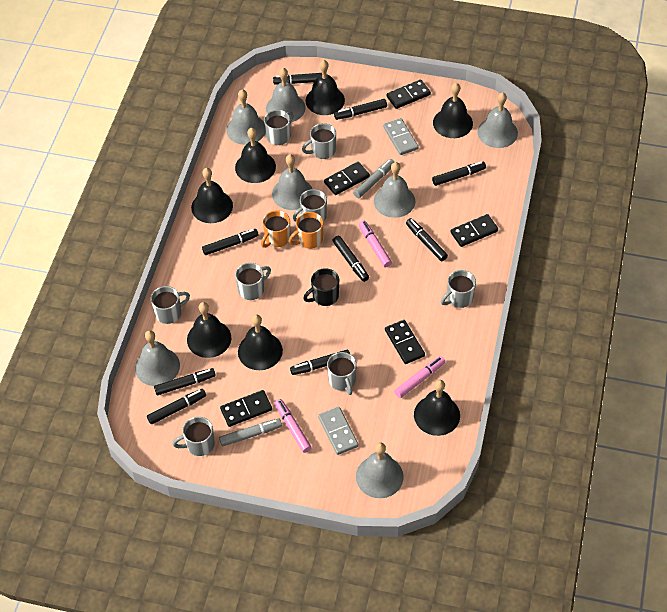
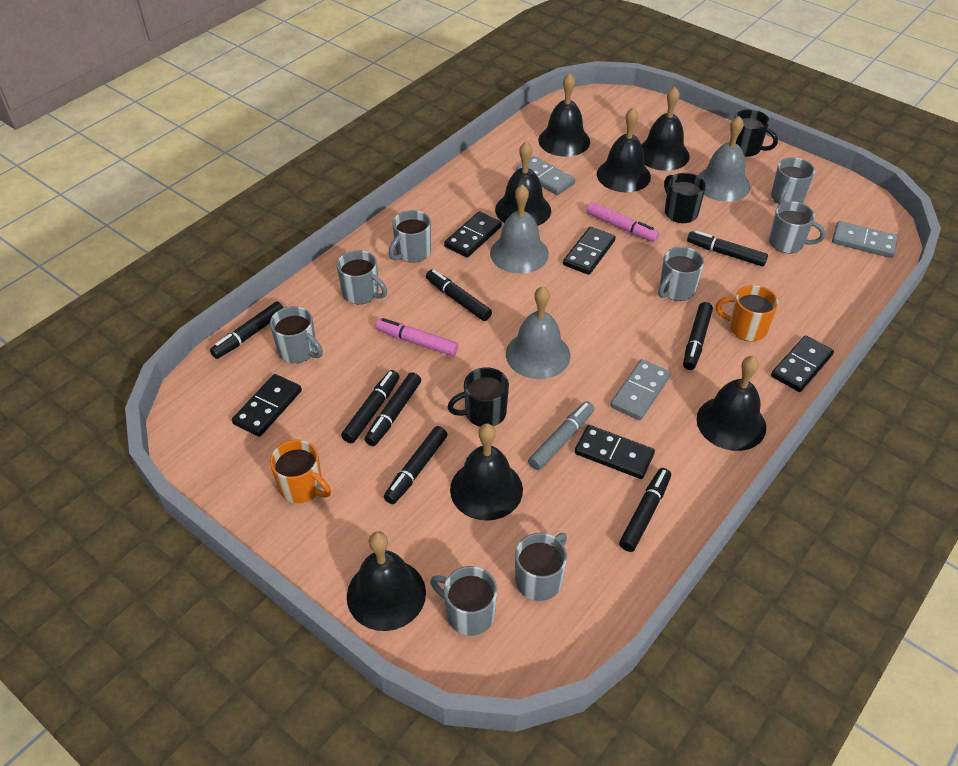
black marker: [147,389,206,424] [154,368,216,395] [202,229,259,255] [273,73,322,84] [290,350,350,375] [332,236,369,282] [334,99,387,120] [406,218,448,261] [432,162,486,186] = 9 -> [210,302,283,359] [341,370,400,443] [365,372,421,446] [384,426,447,504] [426,270,492,321] [619,468,671,552] [683,302,713,370] [687,231,768,266] = 8
black mug: [303,268,339,306] = 1 -> [448,367,509,427] [664,173,706,223] [734,109,778,157] = 3
grey bell: [135,330,180,386] [226,89,266,145] [266,68,306,122] [272,154,312,210] [356,442,404,498] [374,162,415,218] [478,92,518,148] = 7 -> [490,184,549,274] [506,286,570,379] [698,116,750,202] = 3
grey domino: [318,407,359,455] [383,118,418,155] = 2 -> [516,156,575,195] [610,359,671,420] [832,221,898,258] = 3
grey marker: [219,419,282,446] [353,159,394,198] = 2 -> [528,401,594,470] = 1
pink marker: [274,399,312,453] [359,220,392,267] [394,356,445,398] = 3 -> [376,318,458,356] [587,202,659,242] = 2

